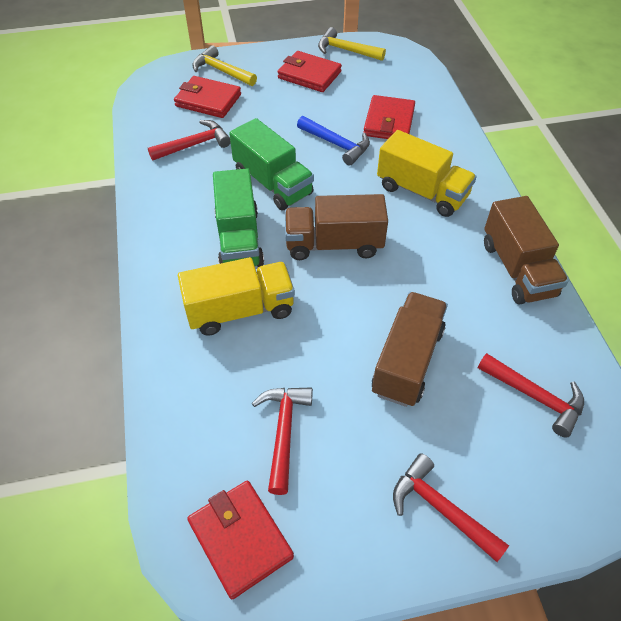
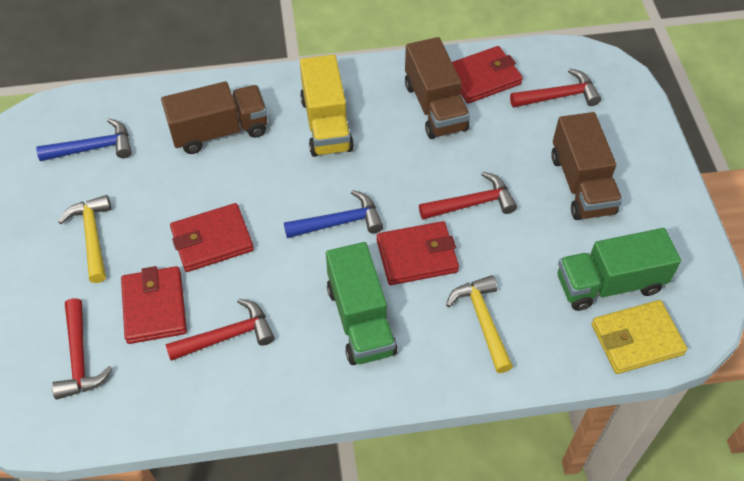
blue hammer: [297,116,370,165] = 1 -> [36,118,132,161] [284,190,383,238] = 2
yellow truck: [178,257,295,336] [377,130,477,217] = 2 -> [300,54,354,157] = 1
yellow wallet: none = 0 -> [592,300,687,374] = 1

